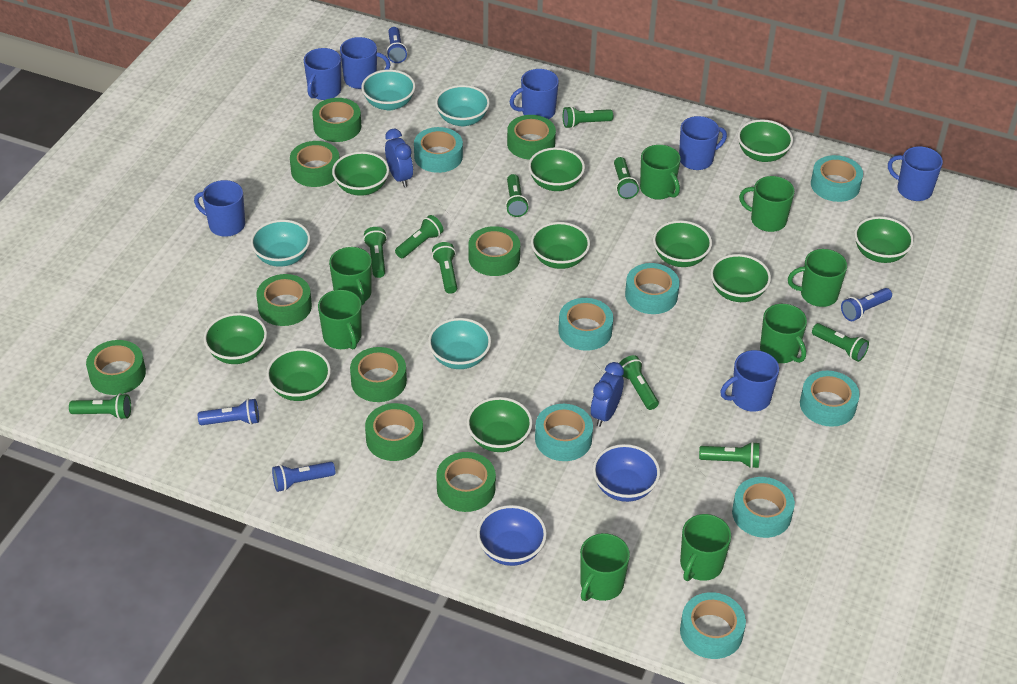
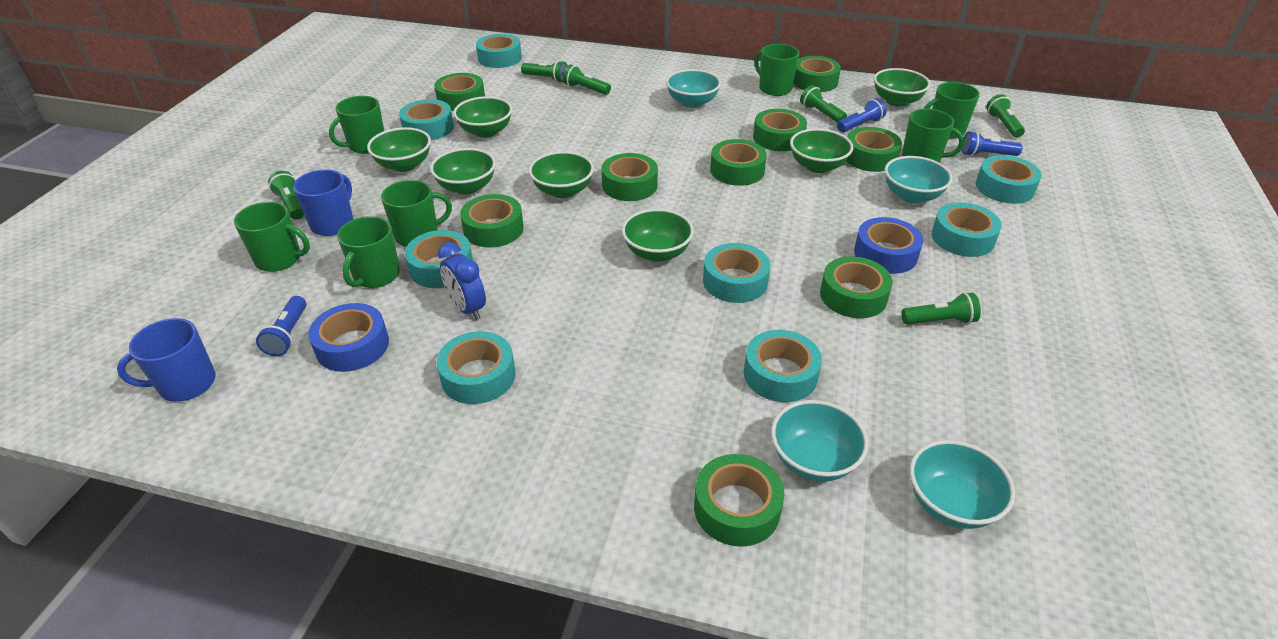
blue bowl: [477,505,547,566] [593,444,660,502] = 2 -> none = 0
blue clock: [385,129,413,187] [591,362,624,427] = 2 -> [438,242,486,320] = 1
blue flashlight: [198,399,259,425] [272,462,335,492] [386,27,408,63] [841,288,892,321] = 4 -> [256,296,307,356] [837,98,886,132] [962,131,1023,156] = 3
blue mug: [194,180,245,237] [304,48,341,100] [340,37,390,89] [510,69,559,119] [679,116,727,170] [720,350,779,412] [888,146,943,201] = 7 -> [117,318,216,402] [293,170,354,236] = 2
blue tape: none = 0 -> [308,303,389,372] [854,217,923,274] = 2
green bowl: [203,313,267,364] [266,348,331,401] [332,151,389,196] [467,397,533,452] [528,147,585,191] [531,222,590,269] [653,220,712,267] [710,254,771,302] [737,119,793,162] [854,216,914,263] = 10 -> [367,127,431,172] [430,148,496,195] [453,96,512,138] [529,151,594,198] [622,209,694,262] [790,128,853,173] [874,68,931,107] = 7
green flashlight: [69,393,131,420] [363,227,387,278] [395,215,444,258] [432,242,457,294] [505,174,529,217] [563,106,613,128] [614,157,639,199] [619,355,659,410] [699,442,760,469] [812,323,869,362] = 10 -> [268,171,304,220] [521,60,568,83] [563,64,611,95] [800,85,847,123] [901,292,981,325] [986,94,1025,138] = 6
green mug: [318,290,362,349] [329,247,372,305] [580,533,630,601] [640,145,681,200] [680,514,731,581] [739,176,795,232] [760,304,807,363] [788,249,847,307] = 8 -> [234,202,310,272] [329,96,384,154] [337,216,400,288] [381,180,452,247] [754,44,799,96] [902,109,964,163] [923,82,980,139] = 7

